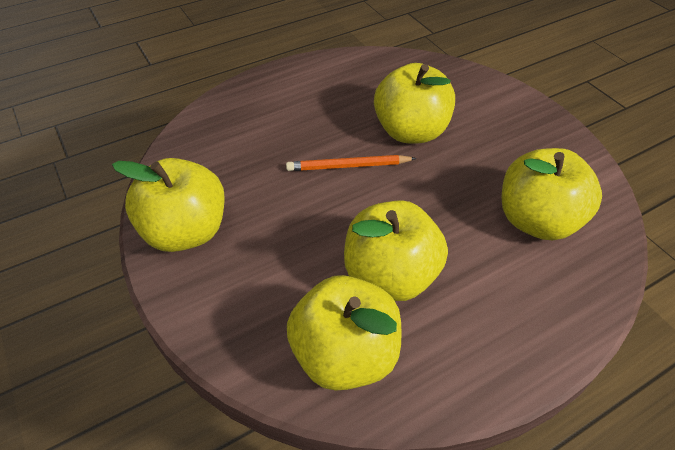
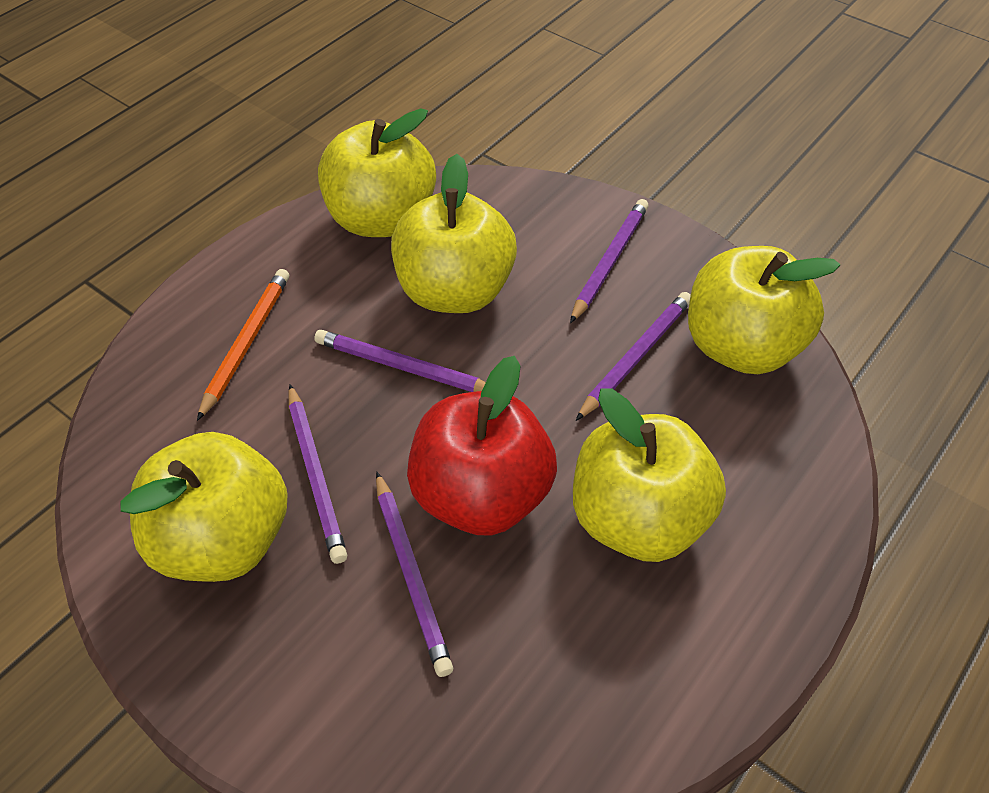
purple pencil: none = 0 -> [289,384,347,564] [314,330,486,392] [376,472,453,677] [570,199,649,323] [576,292,691,421] = 5
red apple: none = 0 -> [407,356,557,536] = 1

